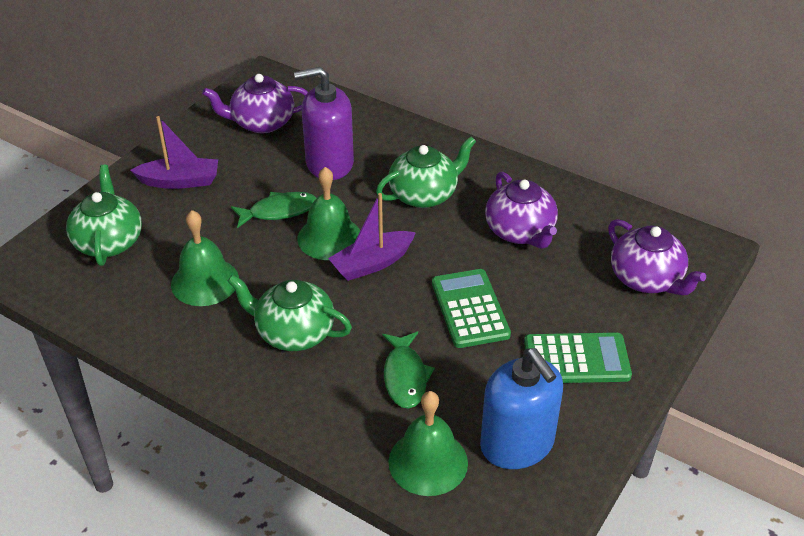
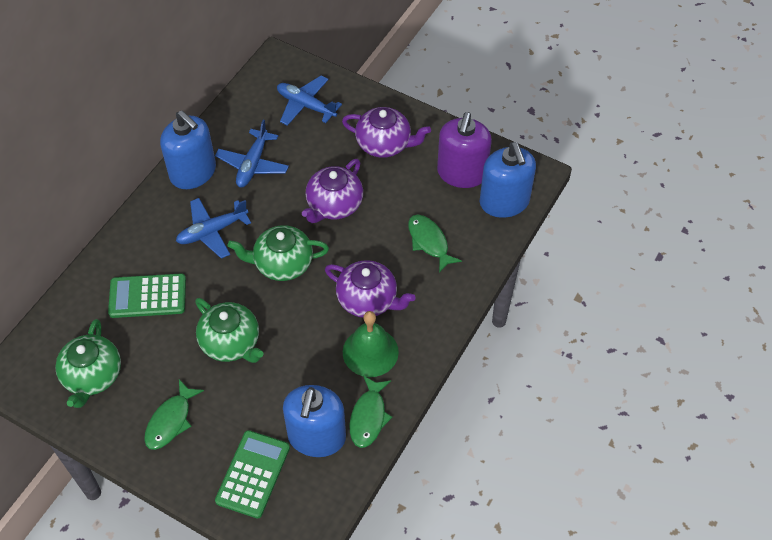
blue plane: none = 0 -> [176,198,251,259] [215,120,289,187] [277,75,342,126] = 3
blue soap dispenser: [480,348,563,469] = 1 -> [160,111,216,189] [283,385,346,457] [480,142,536,218] = 3
green bell: [171,210,239,306] [297,167,360,260] [388,391,468,496] = 3 -> [343,311,399,377] = 1
green fish: [231,192,316,228] [382,332,435,409] = 2 -> [144,379,204,450] [350,375,392,448] [408,214,462,273] = 3
purple boat: [130,116,218,189] [328,193,416,281] = 2 -> none = 0

